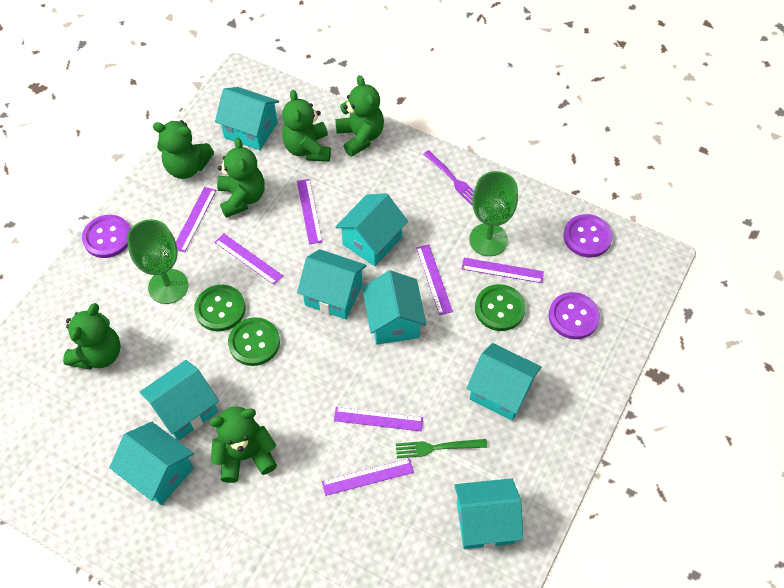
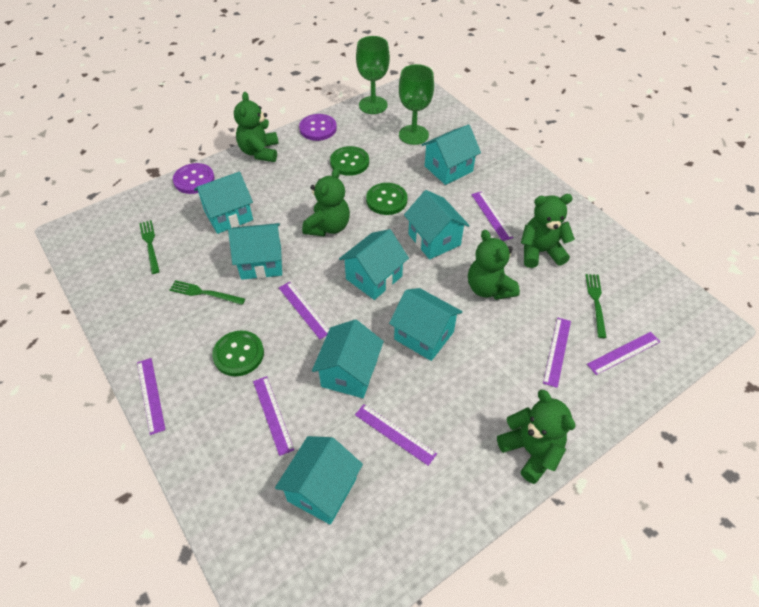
green fork: [396,439,487,458] = 1 -> [139,220,160,274] [169,280,245,305] [586,274,607,338] = 3
green teddy bear: [63,303,121,370] [153,120,214,179] [209,406,277,483] [217,137,265,218] [282,90,331,162] [335,75,384,157] = 6 -> [234,92,279,162] [302,168,350,236] [468,230,520,300] [497,390,576,484] [521,194,575,268] = 5
purple button: [82,215,131,258] [548,292,600,339] [563,214,613,258] = 3 -> [173,163,215,194] [299,114,337,141] = 2
purple fork: [423,150,474,205] = 1 -> none = 0

